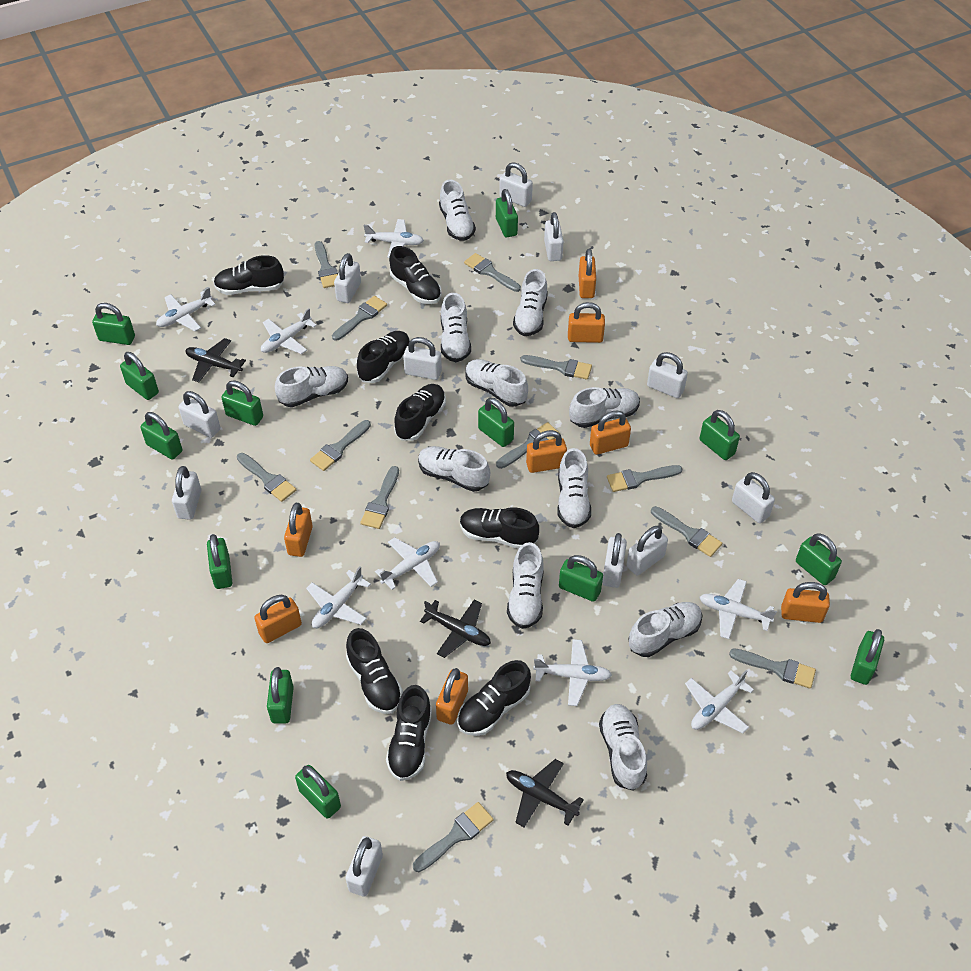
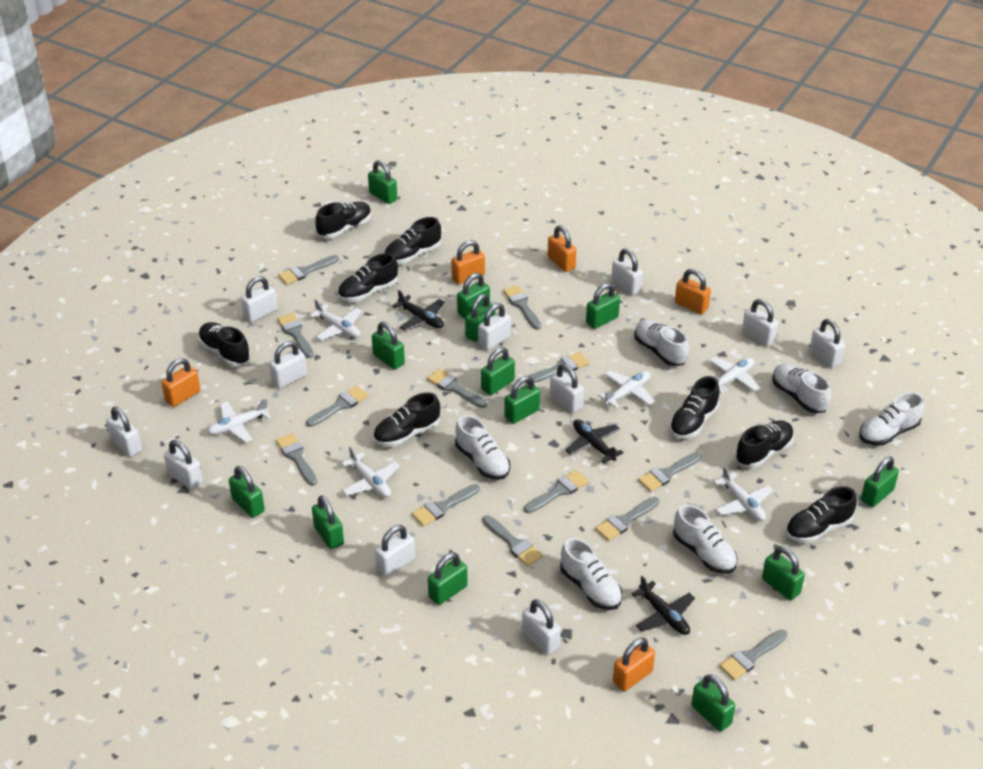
grey brush: [237,453,296,502] [310,420,371,471] [315,241,338,288] [332,296,387,341] [360,466,399,529] [413,802,494,872] [464,253,521,292] [496,422,559,469] [521,355,592,380] [607,465,682,492] [651,506,722,557] [729,648,816,689] = 12 -> [276,433,317,486] [277,313,314,358] [278,255,339,285] [306,386,369,427] [412,484,479,526] [427,369,487,408] [483,515,543,567] [503,285,541,330] [524,470,589,513] [525,352,589,384] [595,497,659,541] [638,452,702,492] [719,629,787,680] = 13
orange padlock: [254,595,302,643] [284,503,313,557] [436,668,468,725] [526,430,567,473] [568,302,605,343] [579,249,596,298] [590,410,631,455] [781,582,830,623] = 8 -> [161,358,200,407] [451,240,485,284] [548,225,577,272] [613,638,655,691] [675,269,711,314] = 5
white plane: [156,287,216,331] [261,308,317,354] [306,567,371,628] [363,219,424,258] [375,537,440,590] [533,639,612,706] [685,670,754,733] [699,579,777,639] = 8 -> [207,398,271,443] [309,299,362,340] [341,447,400,498] [598,370,654,408] [709,357,759,394] [714,466,773,521] = 6
white shoe: [275,366,348,407] [418,446,490,492] [439,180,476,241] [441,293,471,362] [465,359,528,407] [507,542,544,629] [513,269,548,336] [557,448,591,528] [569,387,640,428] [599,704,647,791] [628,602,703,657] = 11 -> [455,415,510,480] [560,538,623,610] [634,320,689,366] [673,505,737,574] [772,364,831,413] [859,392,924,446] = 6

